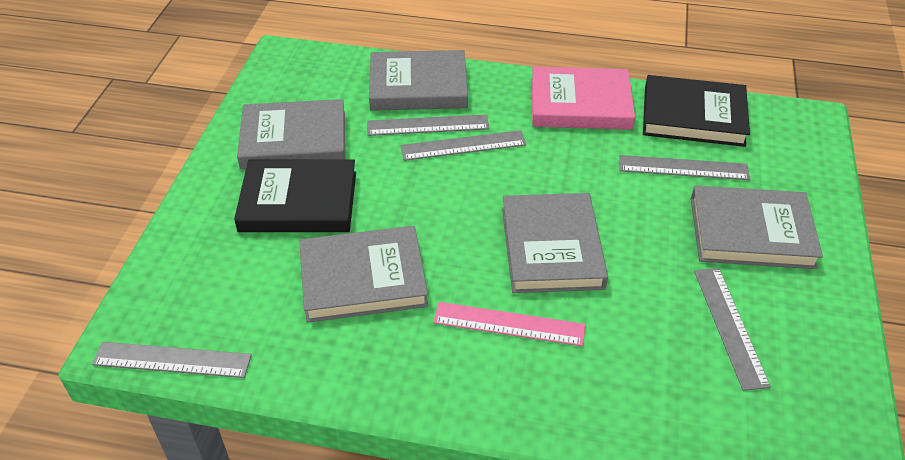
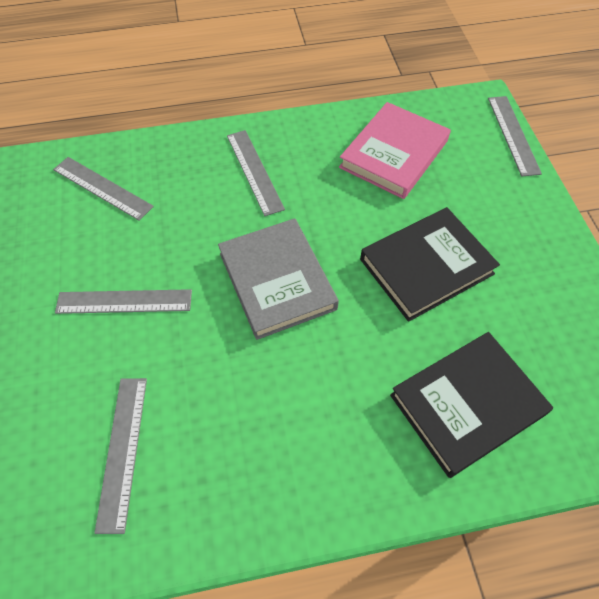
grey book: [237,99,345,169] [299,226,428,323] [369,50,468,111] [502,193,608,293] [691,186,823,269] = 5 -> [218,218,339,340] = 1
pink ruler: [433,302,586,346] = 1 -> none = 0

